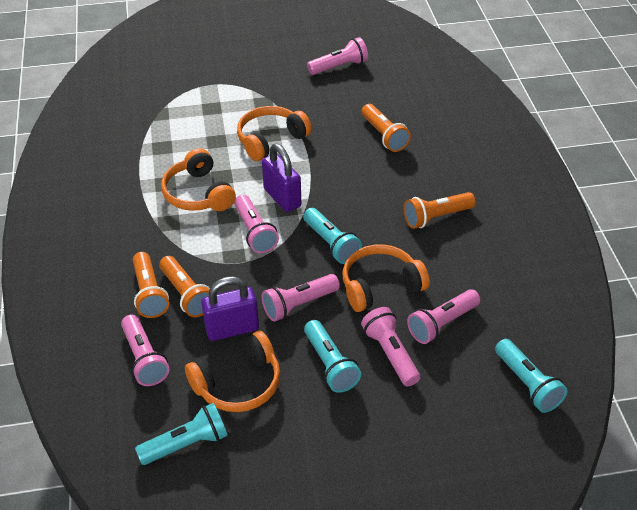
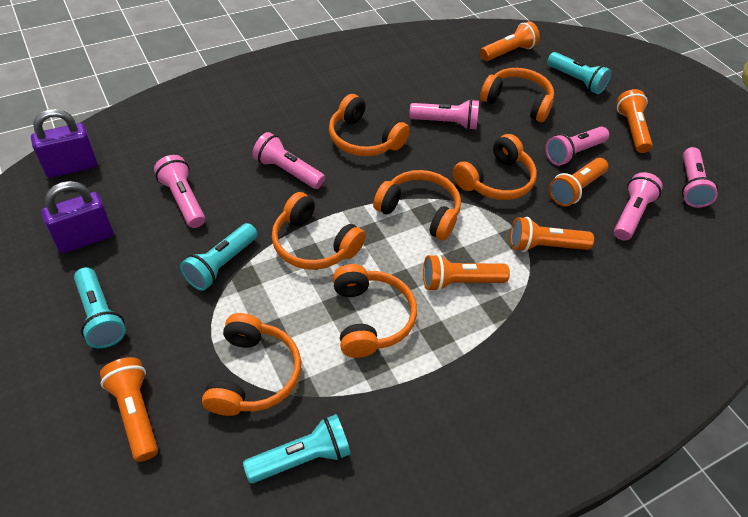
orange flashlight: [133,252,169,318] [159,256,210,317] [361,104,411,152] [404,192,476,229] = 4 -> [100,357,158,462] [423,254,510,292] [480,21,540,61] [510,217,594,252] [549,158,608,207] [617,89,653,153] = 6
orange headphones: [161,148,236,211] [185,331,281,412] [237,106,312,161] [342,244,430,312] = 4 -> [202,313,301,416] [272,192,366,270] [329,94,410,156] [333,264,417,358] [373,170,461,240] [453,134,537,200] [480,68,554,122] = 7

